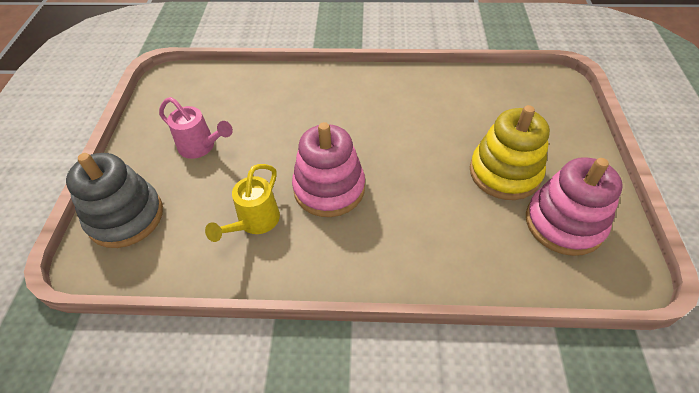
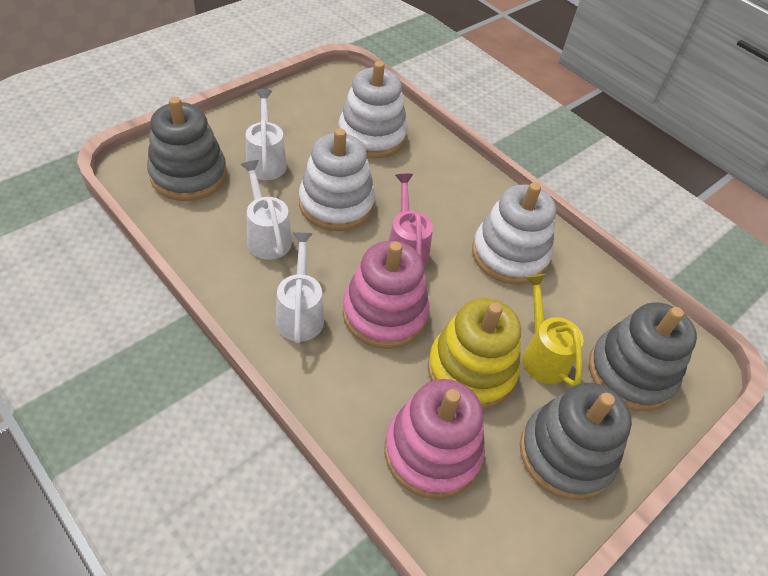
grey stacking toy: [66,153,163,248] = 1 -> [147,97,227,201] [520,383,632,500] [589,302,697,411] = 3
white stacking toy: none = 0 -> [299,128,375,231] [339,61,408,159] [472,182,556,284] = 3
white watering can: none = 0 -> [241,160,292,260] [246,89,287,180] [276,232,324,343] = 3

